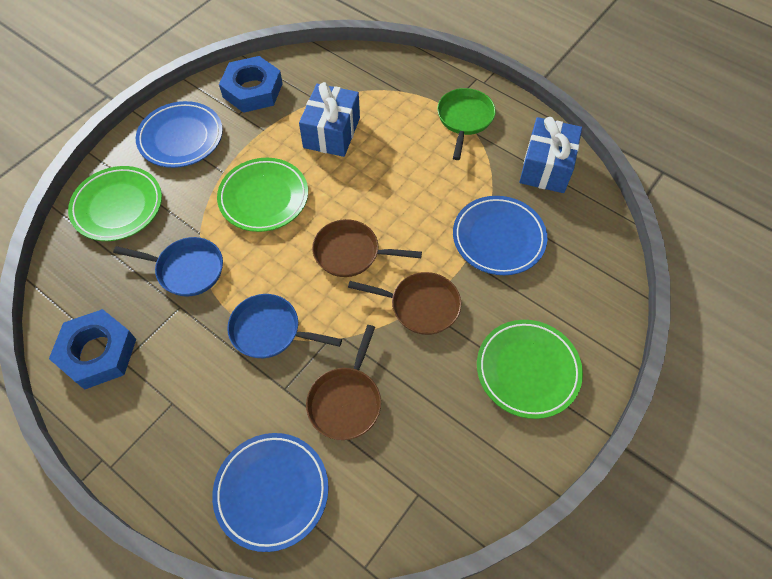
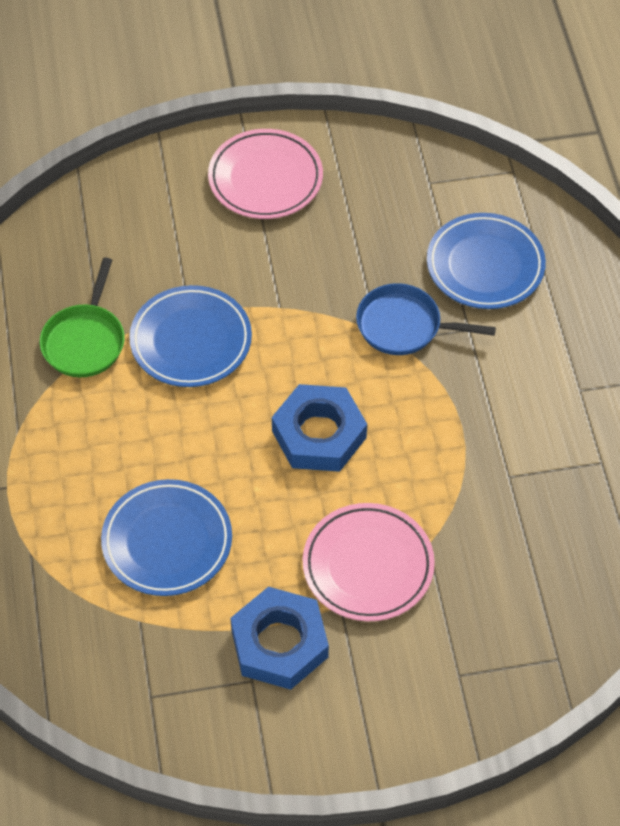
blue gift: [299,82,360,157] [520,117,582,193] = 2 -> none = 0
blue pan: [113,237,223,297] [227,294,342,358] = 2 -> [356,283,496,355] = 1
brown pan: [306,325,381,440] [312,219,422,277] [348,272,461,335] = 3 -> none = 0
green plate: [68,166,162,241] [217,158,308,232] [477,320,583,419] = 3 -> none = 0
pink plate: none = 0 -> [208,129,323,219] [303,503,435,621] = 2

